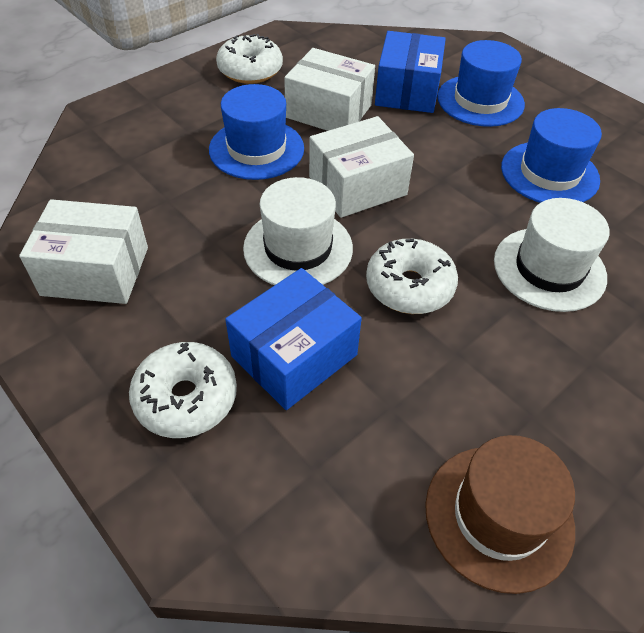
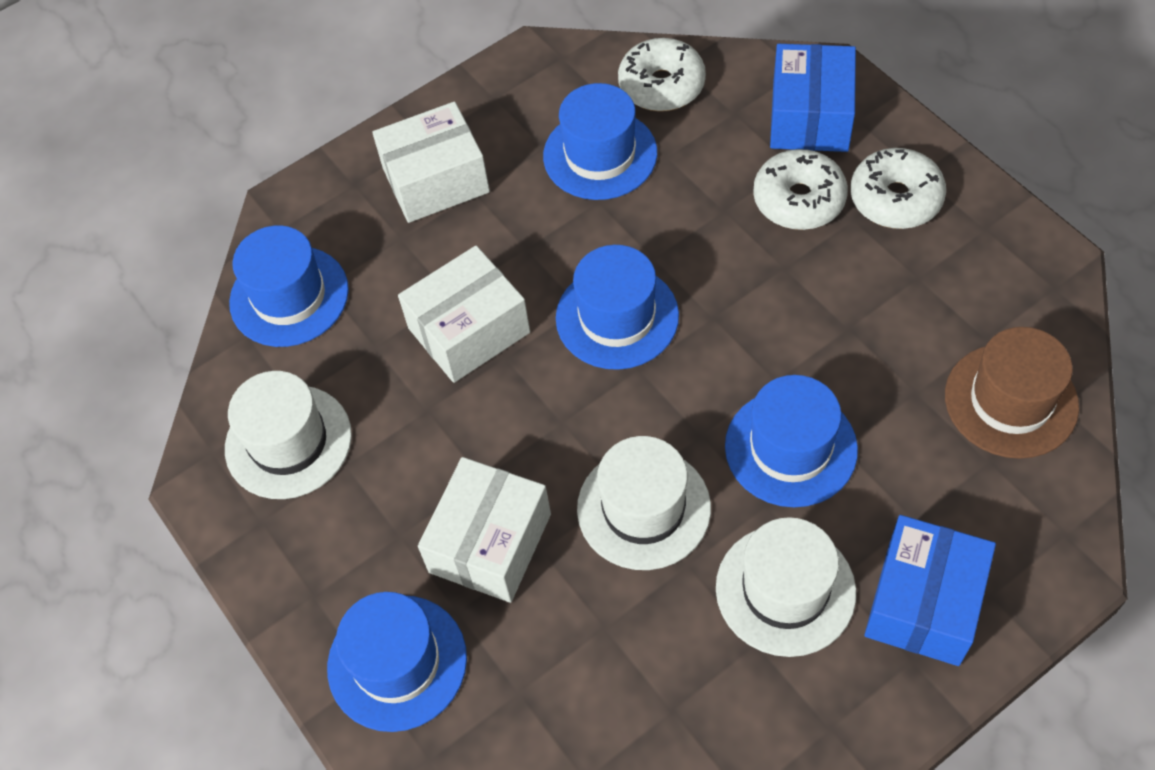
blue hat: [209,84,304,180] [437,40,525,127] [501,108,602,203] = 3 -> [229,225,349,347] [327,592,467,732] [543,83,657,200] [556,245,679,370] [725,375,858,507] = 5
white hat: [243,177,353,285] [494,198,610,312] = 2 -> [225,371,352,499] [577,436,711,570] [716,517,856,657] = 3

